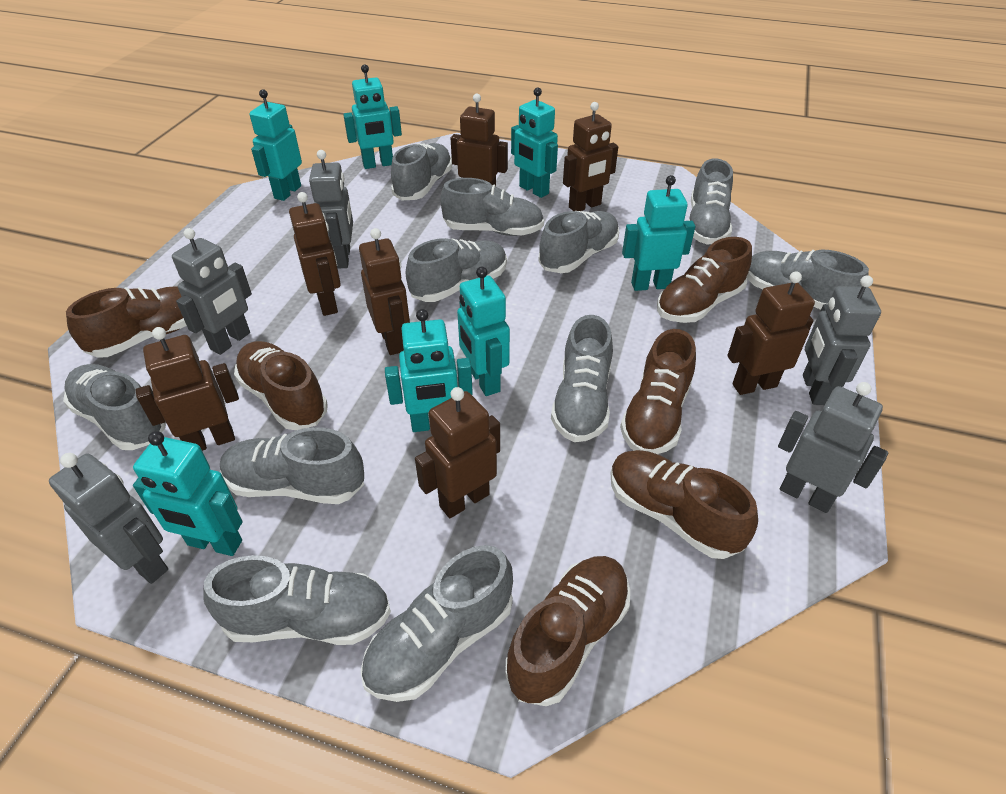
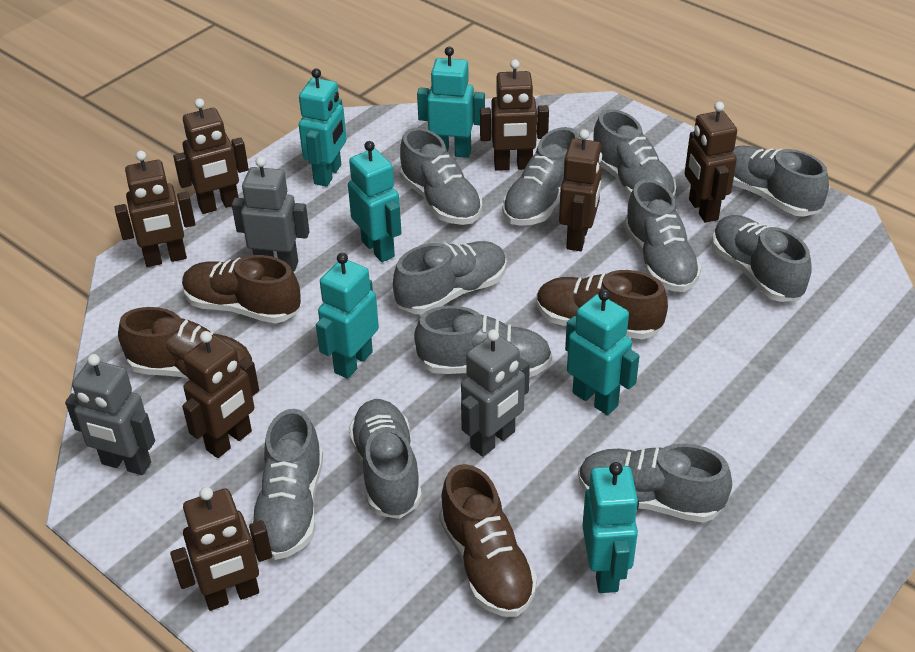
brown shoe: [66,286,187,358] [234,341,328,430] [506,556,630,706] [611,450,758,559] [620,329,696,454] [657,237,752,323] = 6 -> [118,307,253,379] [182,255,301,323] [439,464,537,617] [536,270,668,339] = 4
grey robot: [49,453,168,584] [172,228,252,355] [309,150,353,269] [778,382,888,513] [803,275,881,405] = 5 -> [65,354,155,475] [232,157,310,272] [461,329,530,457] = 3
turquoise robot: [133,431,243,556] [250,89,302,201] [343,64,402,169] [385,309,473,432] [457,266,510,396] [511,87,558,198] [622,175,695,291] = 7 -> [299,68,346,187] [316,253,379,379] [348,141,401,262] [417,47,485,158] [565,289,639,415] [582,462,639,593] = 6

